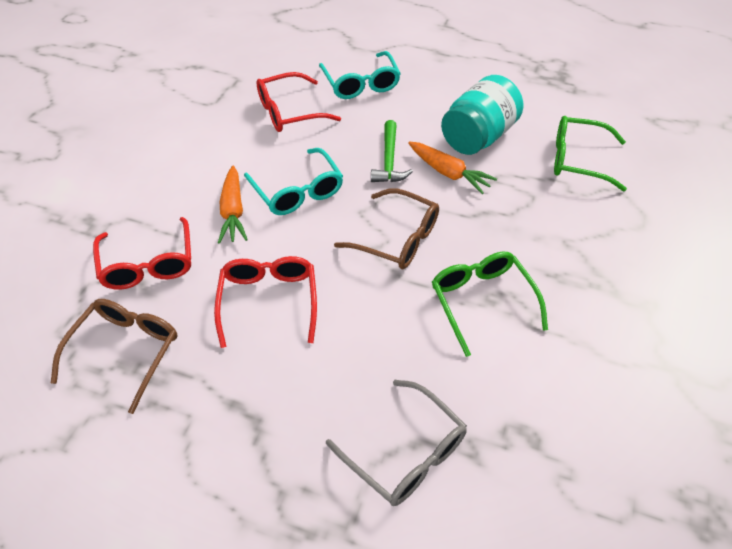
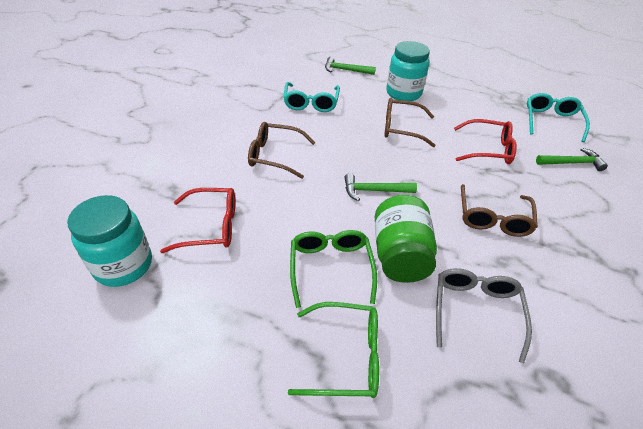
brown glasses: [51,299,177,414] [334,188,439,269] = 2 -> [248,122,316,179] [384,98,436,147] [461,184,538,237] = 3
green hammer: [371,120,413,182] = 1 -> [325,57,376,75] [344,173,417,201] [536,148,608,171] = 3
green jar: none = 0 -> [375,195,437,283] = 1
orange carrot: [218,166,248,243] [408,141,497,194] = 2 -> none = 0
red glasses: [93,217,191,290] [214,256,317,348] [257,72,341,132] = 3 -> [160,188,235,253] [454,119,517,164] = 2
turquoise jar: [441,75,523,155] = 1 -> [67,195,152,287] [386,41,430,101] = 2

